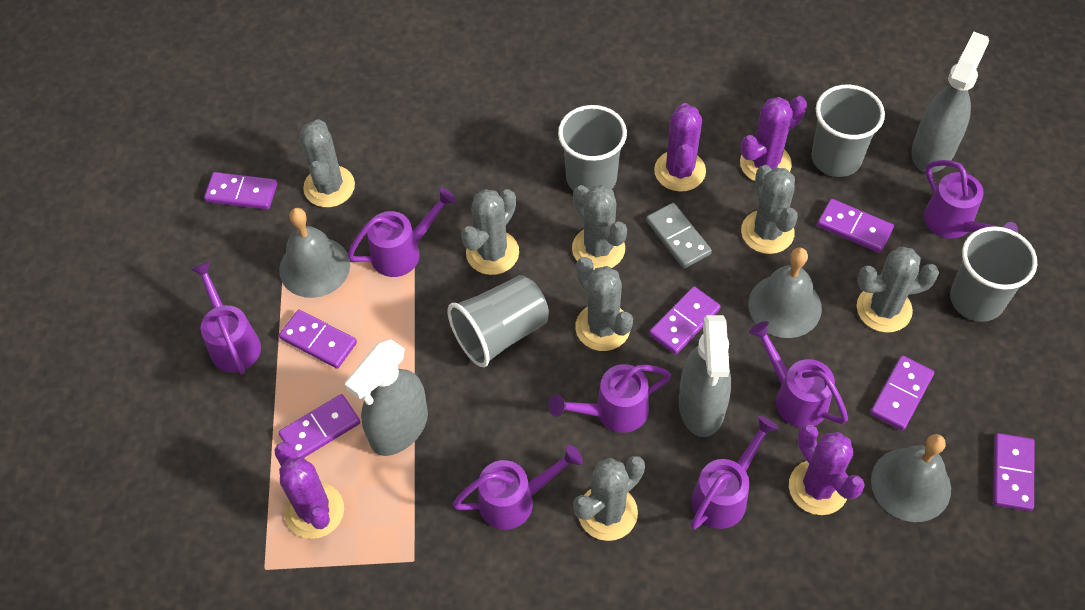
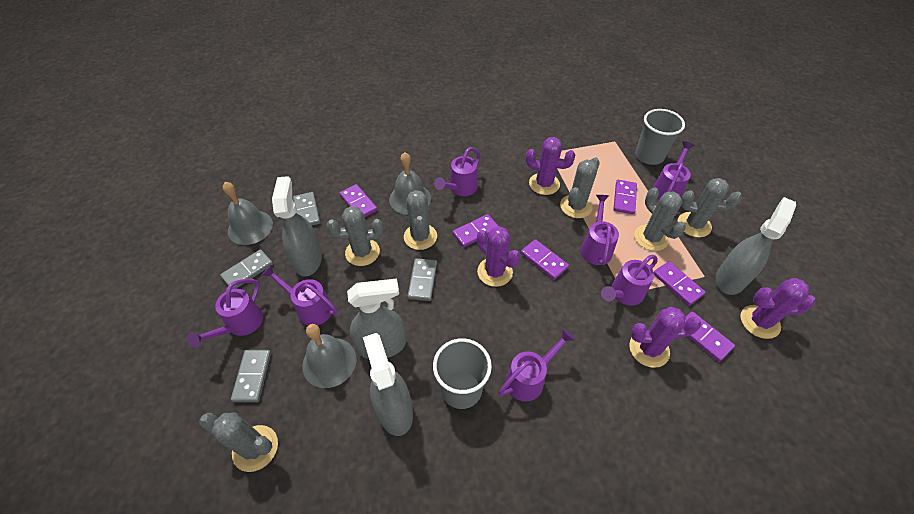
grey cactus: [299,119,355,207] [461,189,519,275] [572,185,627,269] [573,456,645,541] [575,257,633,351] [741,165,798,254] [857,247,939,332] = 7 -> [199,412,278,472] [327,206,383,266] [404,190,437,250] [560,157,600,218] [634,187,686,251] [678,178,742,237] = 6
grey cup: [448,275,549,367] [558,105,627,191] [811,85,885,177] [950,226,1037,322] = 4 -> [433,338,492,409] [635,109,685,165] = 2
grey domino: [646,203,712,268] = 1 -> [220,249,273,289] [231,350,271,402] [293,192,320,226] [407,258,437,301] = 4
grey spray bottle: [345,340,428,456] [679,315,731,437] [911,31,989,173] = 3 -> [272,176,322,277] [347,279,406,359] [363,333,413,436] [716,197,796,295] = 4
purple domino: [204,172,277,210] [278,394,360,458] [279,310,357,369] [649,286,721,355] [817,199,894,253] [870,356,934,431] [993,433,1034,511] = 7 -> [340,184,378,217] [453,214,499,247] [521,239,569,280] [613,180,637,214] [654,261,706,306] [685,311,735,362] = 6

